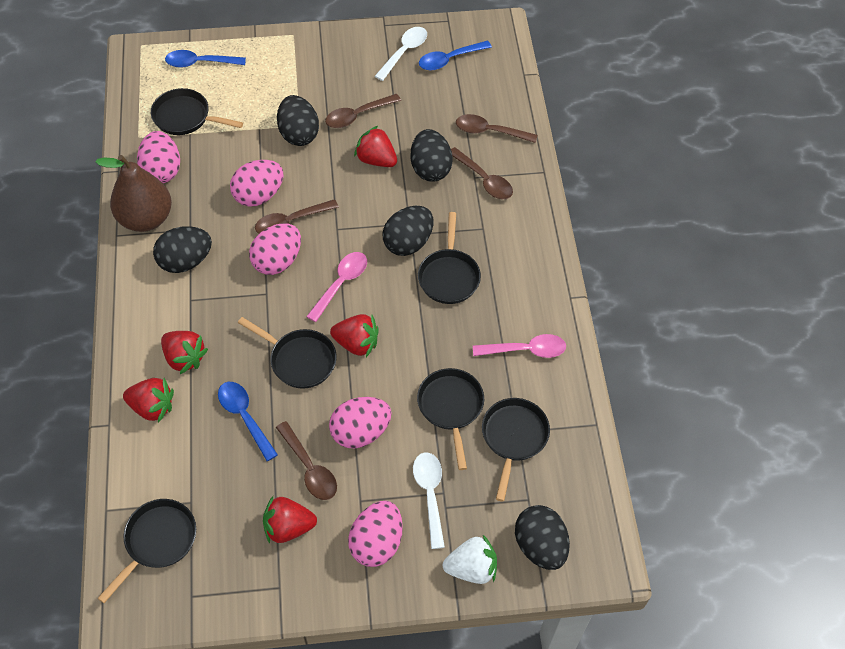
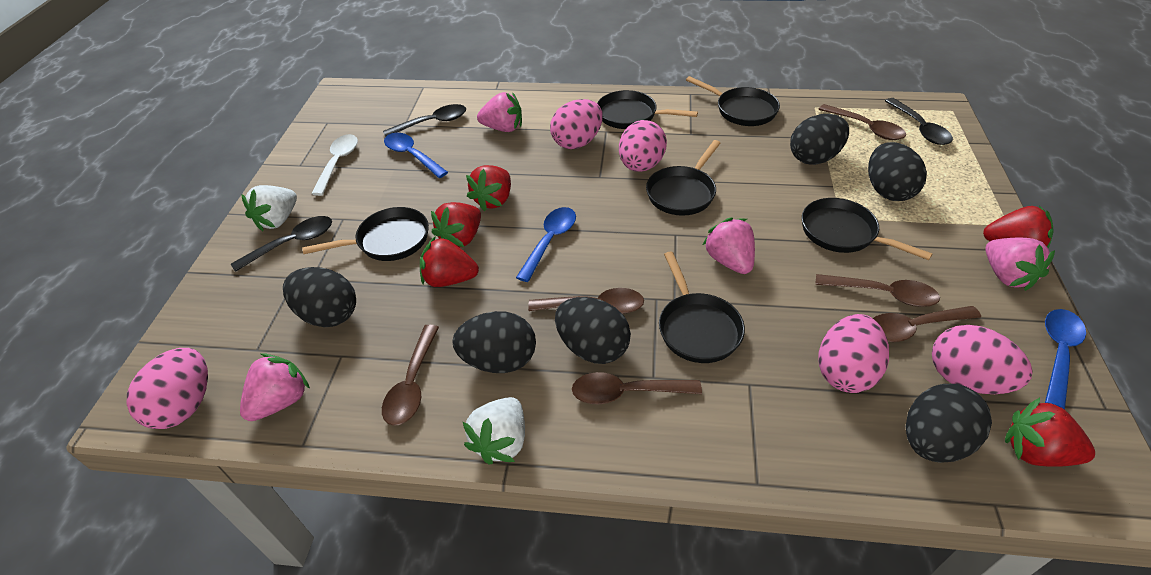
black egg: [153,226,212,273] [277,95,319,146] [383,206,433,256] [411,129,453,182] [515,505,570,570] = 5 -> [283,267,356,327] [452,311,536,373] [555,297,631,364] [790,114,849,165] [868,142,927,201] [906,384,992,463] = 6
black spoon: none = 0 -> [231,216,332,272] [383,104,466,137] [885,98,953,145] = 3
brown pear: [95,155,172,232] = 1 -> none = 0
brown spoon: [255,199,339,234] [276,421,337,500] [325,94,401,128] [451,147,513,199] [456,114,537,143] = 5 -> [382,324,439,426] [528,288,644,314] [572,372,702,404] [815,274,940,307] [818,104,906,140] [873,306,981,342] = 6
pink spoon: [306,252,367,322] [473,334,566,358] = 2 -> none = 0
pink strawberry: none = 0 -> [240,353,310,421] [477,92,522,132] [703,218,755,274] [985,238,1055,291] = 4
white spoon: [375,27,427,81] [413,452,445,549] = 2 -> [311,134,358,196] = 1
white strawberry: [443,535,497,584] = 1 -> [242,185,297,231] [463,397,525,465] = 2

